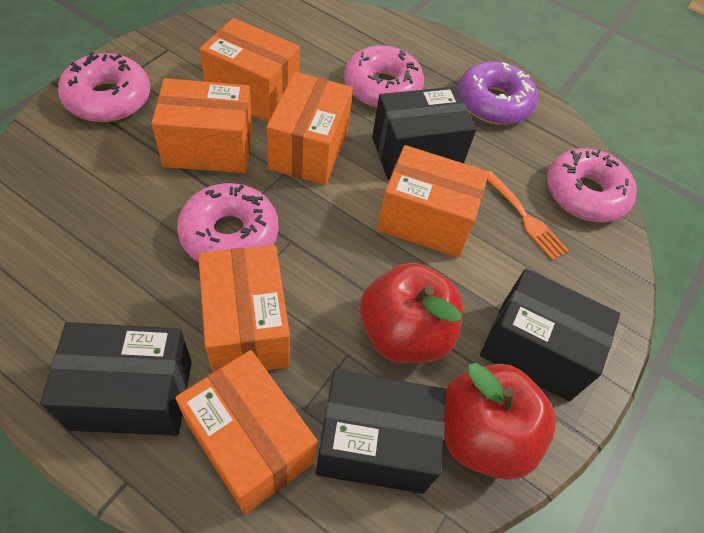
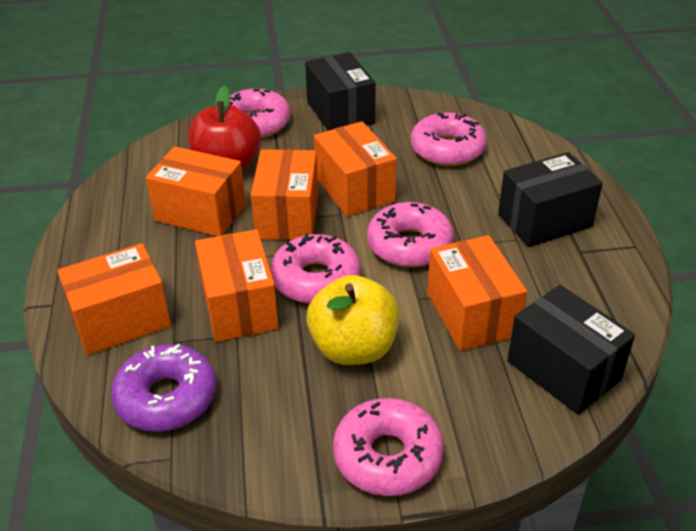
black box: [40,322,192,436] [316,370,446,494] [372,86,476,180] [480,269,620,401] = 4 -> [305,52,376,131] [498,152,603,247] [507,285,635,415] = 3
orange fork: [487,171,569,260] = 1 -> none = 0
pink donut: [58,53,150,122] [177,183,278,262] [344,45,424,108] [547,148,637,222] = 4 -> [229,89,291,138] [270,233,360,304] [333,398,444,496] [367,202,454,267] [411,113,487,166] = 5
red apple: [360,263,463,363] [444,363,556,480] = 2 -> [188,85,261,171] = 1
yellow apple: none = 0 -> [307,275,399,365] = 1

